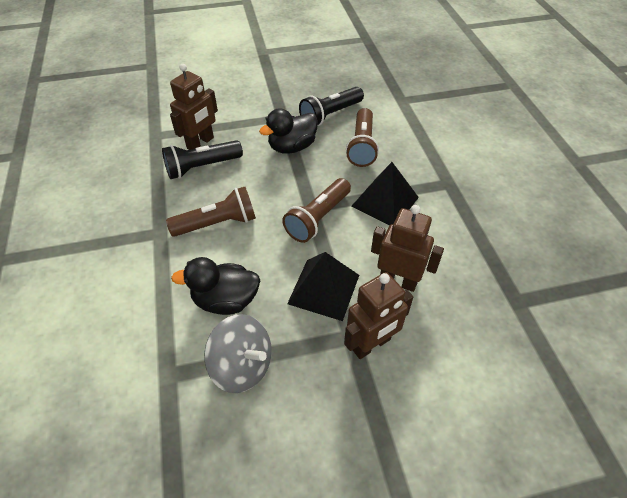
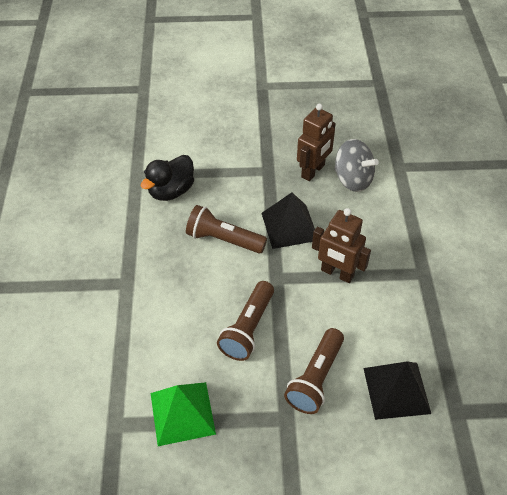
black duck: [171,257,260,315] [259,108,318,154] = 2 -> [141,155,194,201] = 1
black flashlight: [162,140,243,179] [299,87,364,126] = 2 -> none = 0
brown robot: [170,64,218,150] [344,272,413,359] [371,205,444,292] = 3 -> [297,104,336,181] [312,208,371,283] = 2
green pyramid: none = 0 -> [151,382,216,446] = 1

